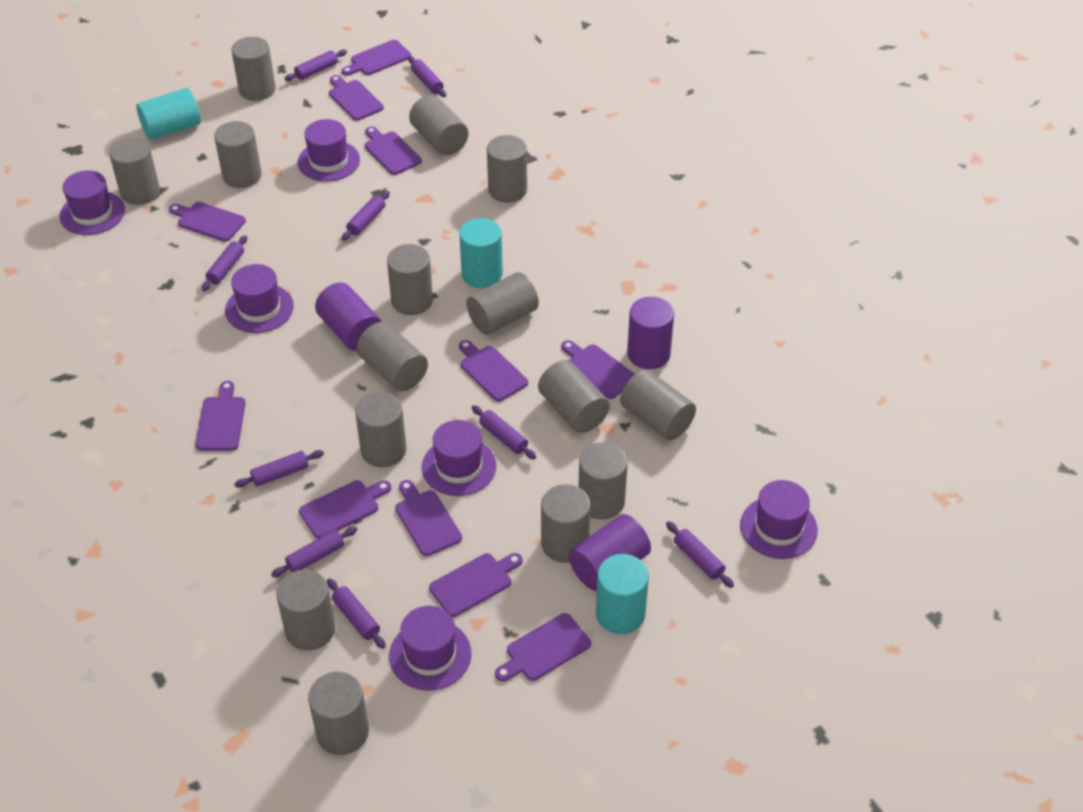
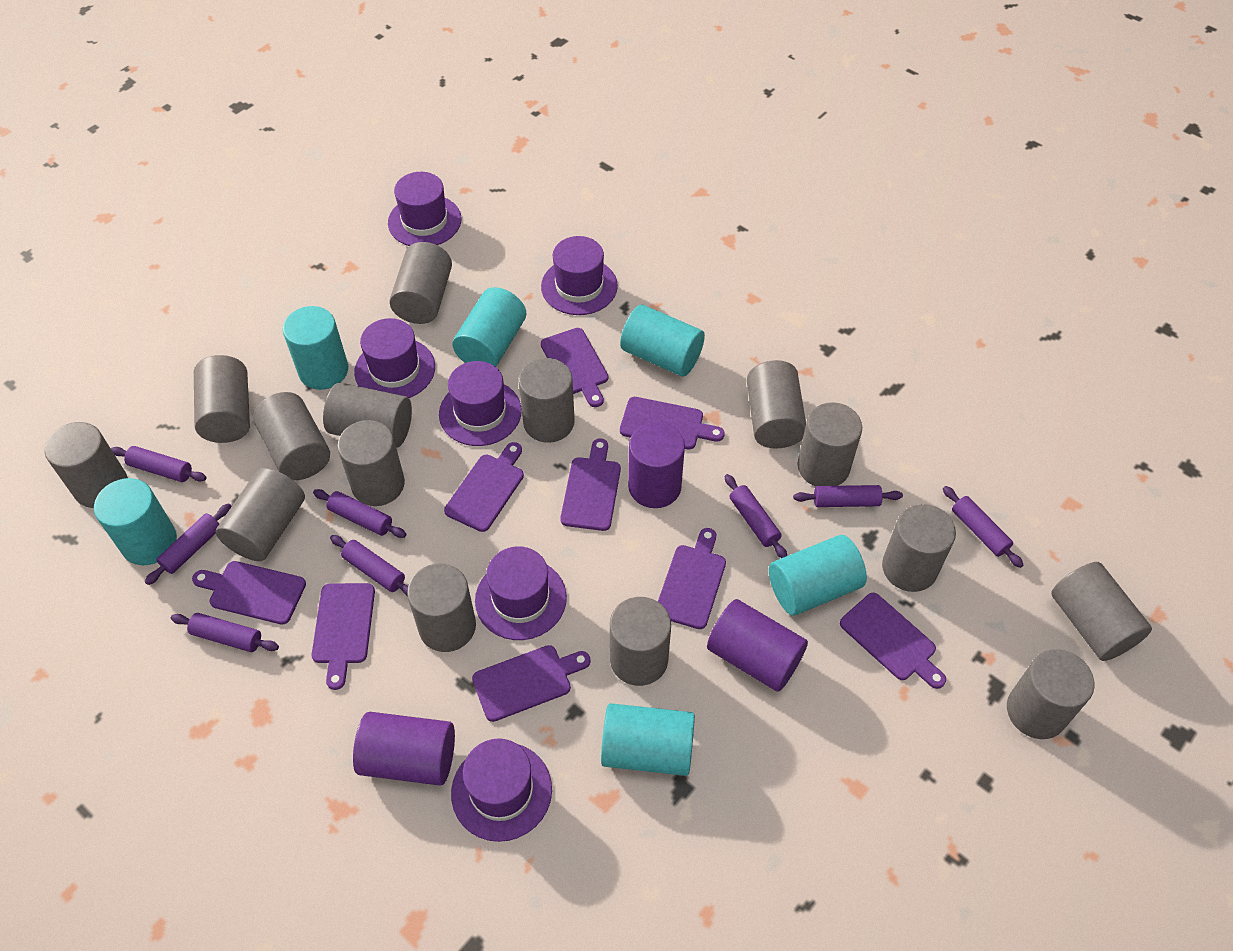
purple cutting board: [169,202,246,242] [195,381,246,451] [299,480,391,539] [329,75,384,121] [342,40,411,76] [365,126,422,175] [395,480,462,556] [429,553,522,617] [459,340,528,402] [495,613,591,681] [561,340,635,399] = 11 -> [192,561,306,625] [312,583,375,690] [444,442,524,532] [472,645,591,722] [541,328,608,407] [560,439,621,531] [620,397,725,449] [658,528,726,629] [840,593,946,689] = 9
purple rolling pin: [202,235,247,291] [234,450,324,487] [271,526,358,577] [284,50,347,81] [327,578,386,649] [342,191,390,241] [408,56,446,97] [472,405,536,459] [666,521,734,588] = 9 -> [111,446,206,482] [145,503,232,585] [171,613,279,652] [313,489,406,538] [330,535,408,596] [725,474,787,558] [793,485,903,507] [943,486,1023,568] = 8
turquoise cylinder: [136,88,201,140] [459,218,503,288] [596,554,649,634] = 3 -> [94,478,177,565] [283,306,348,390] [452,287,526,367] [601,703,695,776] [620,304,705,377] [769,535,867,616] = 6

